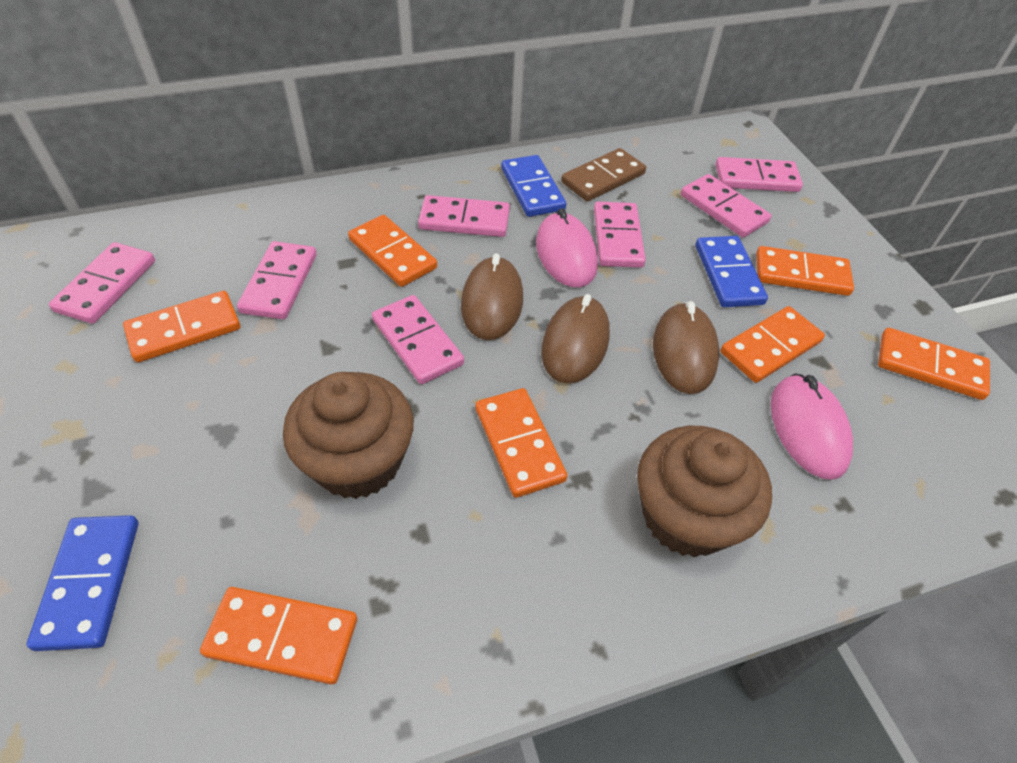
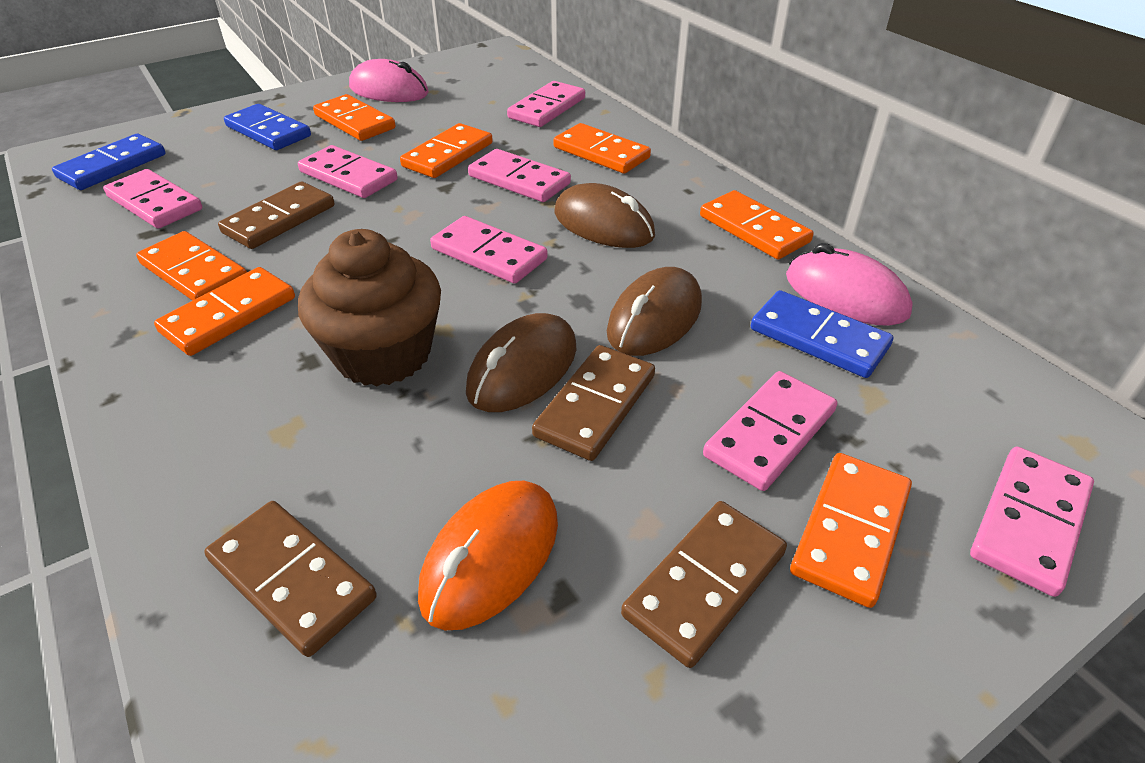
brown cupcake: [283,372,414,499] [637,426,772,557] = 2 -> [298,229,441,387] = 1
brown domino: [561,148,646,201] = 1 -> [204,501,377,657] [218,181,334,249] [532,345,655,461] [621,501,787,668] = 4
orange mouse: none = 0 -> [418,481,558,630] = 1

